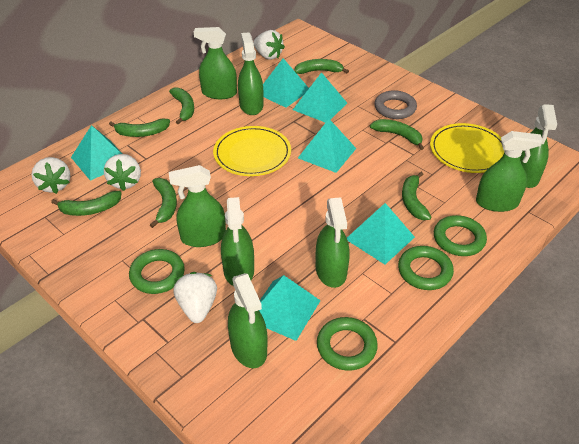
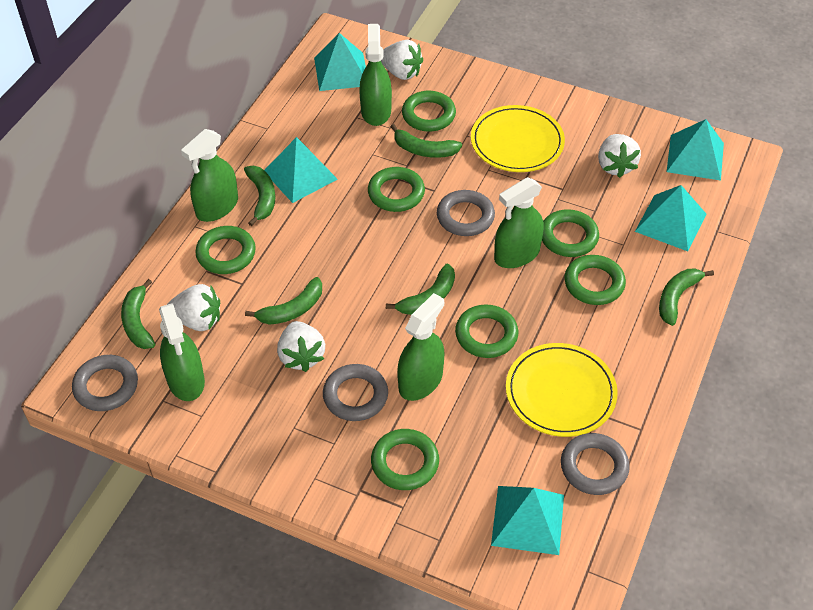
green banana: [51,191,121,216] [109,119,170,137] [150,178,177,228] [169,87,194,125] [294,59,349,74] [370,119,424,150] [402,172,431,220] = 7 -> [121,279,155,349] [244,166,276,226] [245,277,322,325] [386,263,455,315] [391,124,462,158] [659,269,714,326] = 6
green ring: [129,249,185,294] [317,317,378,371] [398,246,454,290] [434,215,487,256] = 4 -> [195,226,256,274] [368,167,425,212] [371,429,439,490] [402,91,456,132] [455,304,518,358] [542,209,599,257] [565,255,626,305] = 7
green spray bottle: [169,165,226,247] [194,27,237,99] [221,197,254,286] [228,273,268,368] [238,32,263,115] [316,197,350,288] [476,131,543,212] [520,104,557,188] = 8 -> [159,303,205,401] [181,129,238,222] [359,24,392,126] [397,293,444,401] [494,177,544,268] = 5
grey ring: [375,90,417,119] = 1 -> [72,355,138,411] [323,364,388,421] [437,190,495,236] [561,433,630,495] = 4
turquoise pyramid: [71,125,122,181] [259,275,321,341] [263,58,309,108] [293,72,347,123] [298,119,356,173] [347,203,415,264] = 6 -> [264,137,338,203] [314,33,366,91] [491,486,564,555] [635,185,707,251] [667,119,724,181] = 5

